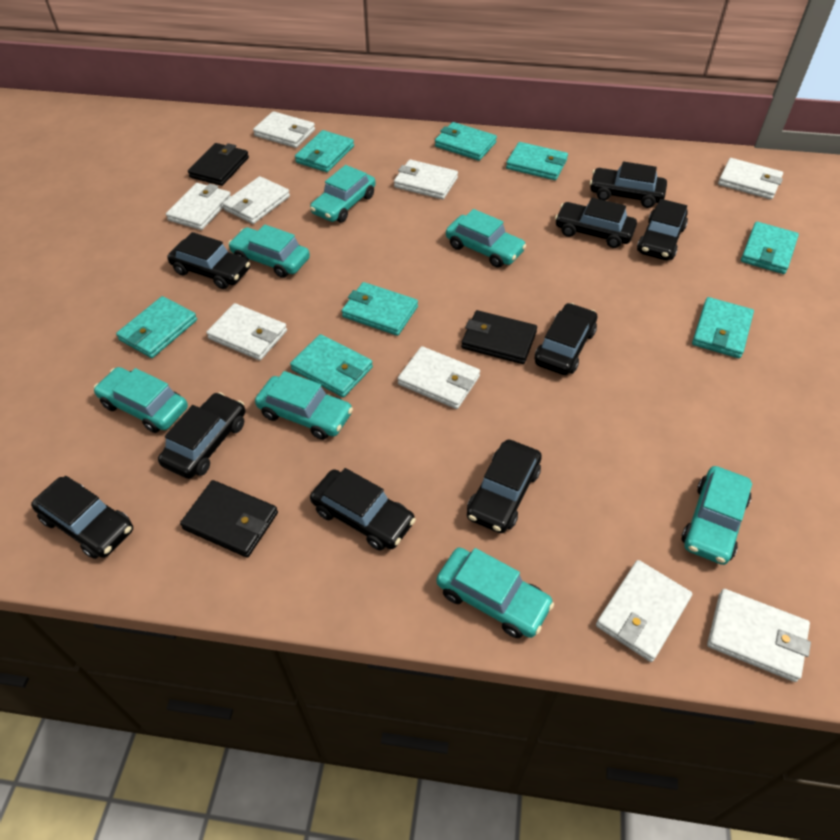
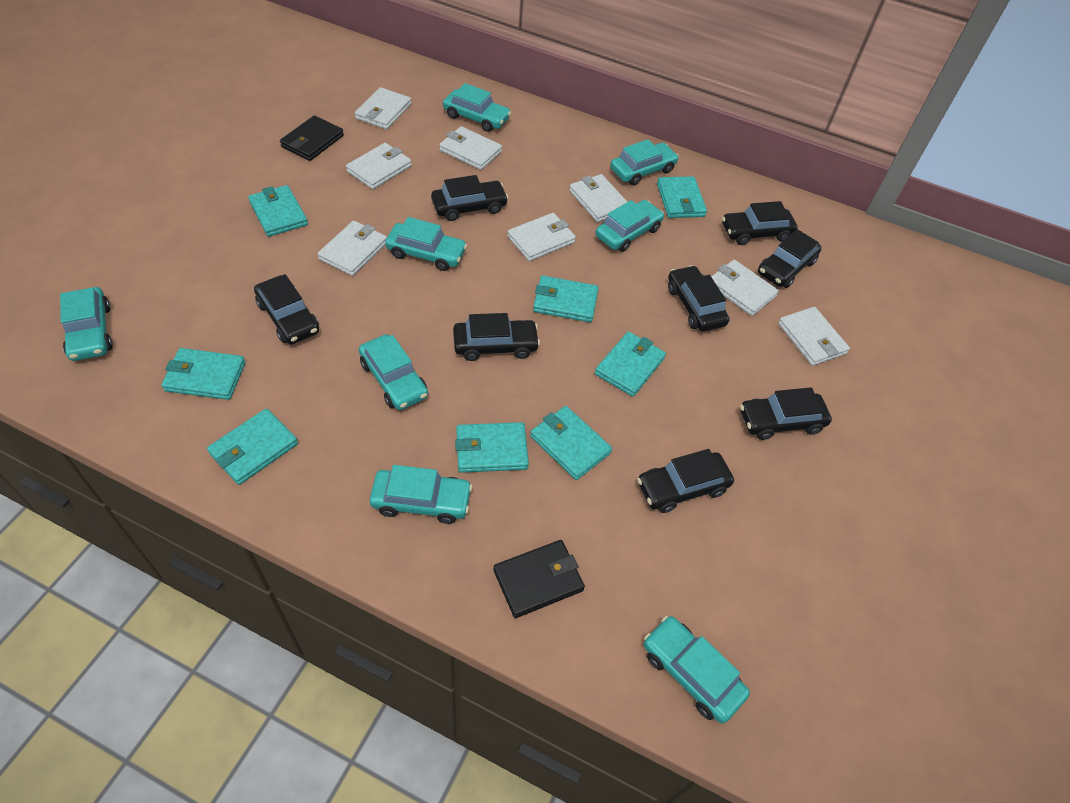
black car: [31,476,133,559] [158,392,245,479] [167,232,250,289] [310,468,416,551] [467,440,542,533] [535,303,597,375] [555,198,637,248] [590,161,667,208] [637,199,688,260] = 9 -> [254,274,319,344] [431,175,508,221] [453,313,540,361] [637,449,734,513] [668,265,729,332] [722,201,798,245] [740,387,832,440] [758,229,822,288] = 8
black wallet: [180,480,278,557] [188,143,249,186] [461,310,537,364] = 3 -> [280,116,344,161] [493,540,585,618] = 2
turquoise car: [94,367,188,433] [228,224,310,278] [255,371,353,440] [310,165,376,222] [436,547,554,638] [446,209,526,268] [682,466,752,565] = 7 -> [60,287,113,361] [359,334,428,410] [370,465,472,524] [385,217,467,271] [443,83,511,132] [595,200,664,252] [610,139,679,185] [644,616,750,723] = 8
white wallet: [166,183,231,230] [206,303,287,360] [222,176,290,224] [253,111,315,148] [394,159,458,199] [398,346,480,409] [596,560,692,662] [707,589,811,682] [718,158,783,199] = 9 -> [318,221,387,276] [346,143,412,189] [355,87,411,129] [439,126,502,170] [507,213,576,261] [569,174,627,222] [711,260,779,316] [778,307,850,366] = 8

